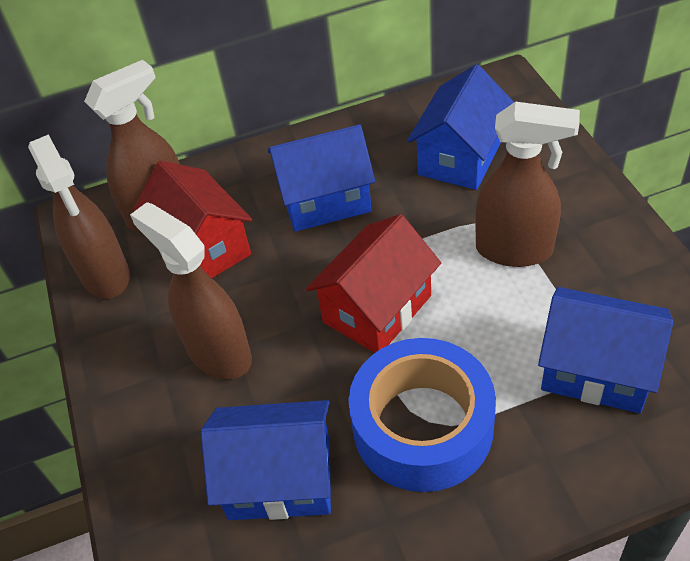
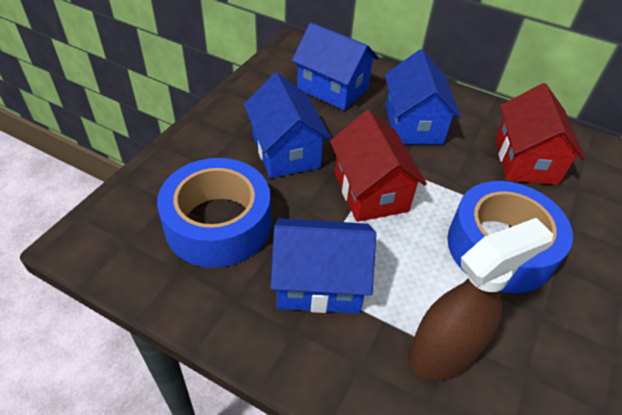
blue tape: [349,338,496,492] = 1 -> [157,158,271,268] [447,181,573,293] = 2
brown spray bottle: [28,134,130,299] [84,60,180,232] [130,202,252,379] [475,102,580,267] = 4 -> [408,218,553,381] = 1

